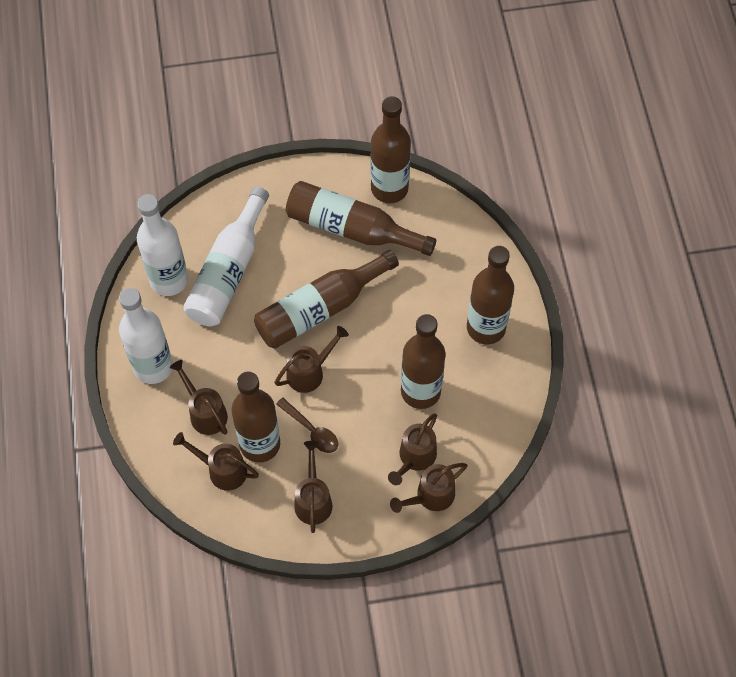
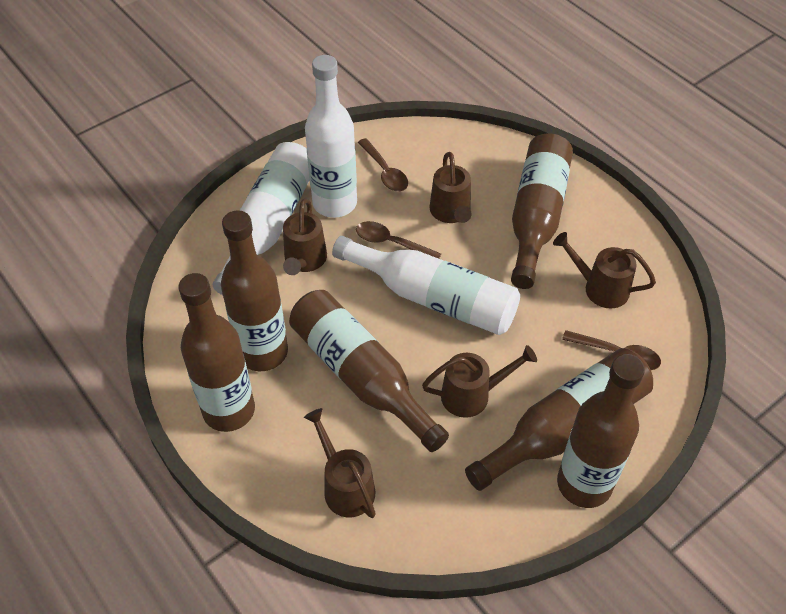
brown spoon: [276,398,338,453] = 1 -> [356,221,441,259] [358,138,408,191] [562,330,661,370] = 3
brown watering can: [170,360,228,435] [173,432,259,491] [275,326,349,393] [294,441,332,533] [388,413,437,485] [390,463,467,513] = 6 -> [283,199,327,275] [304,408,376,518] [422,345,537,418] [430,152,472,223] [553,232,656,309] = 5

